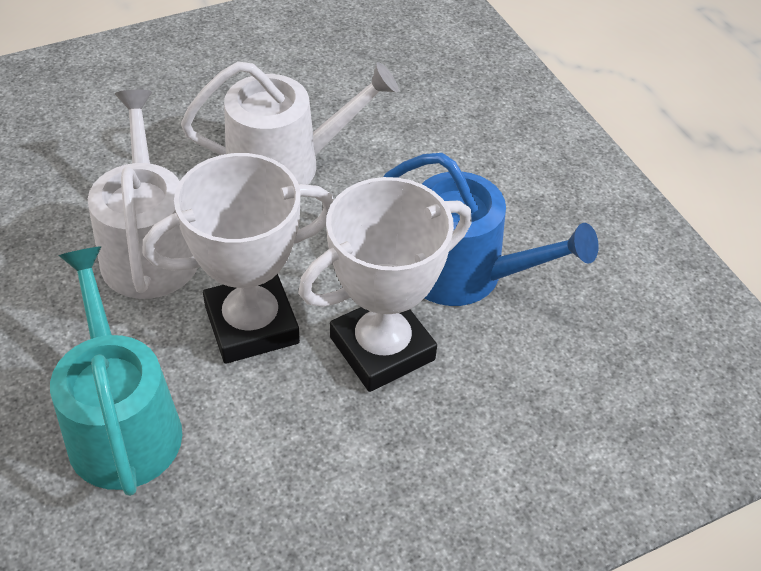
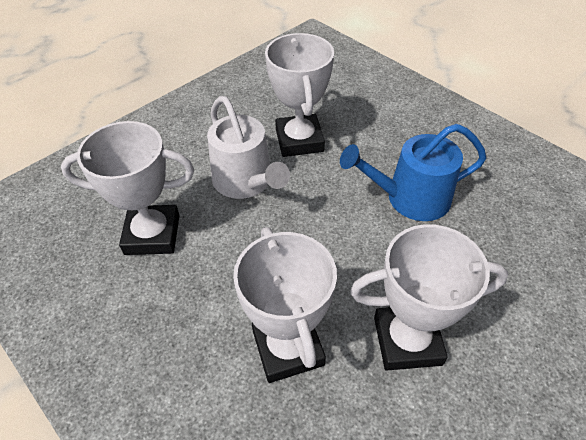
turquoise watering can: [50,246,182,496] = 1 -> none = 0
white trophy: [142,153,334,364] [298,177,472,392] = 2 -> [61,121,194,255] [233,227,337,383] [265,33,334,157] [350,224,509,370] = 4
white watering can: [88,89,197,299] [181,61,399,185] = 2 -> [207,96,290,199] = 1

